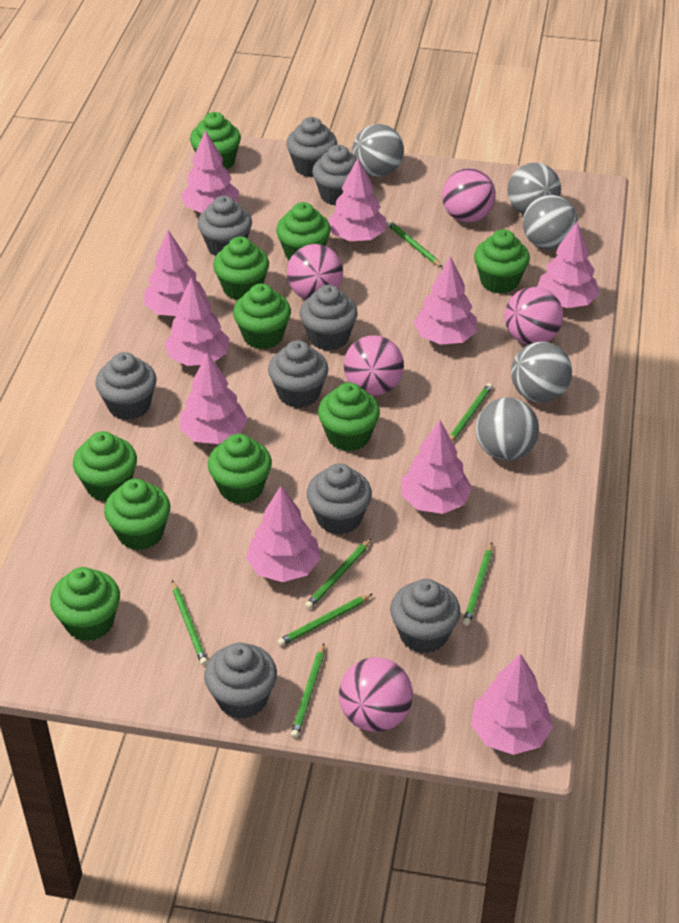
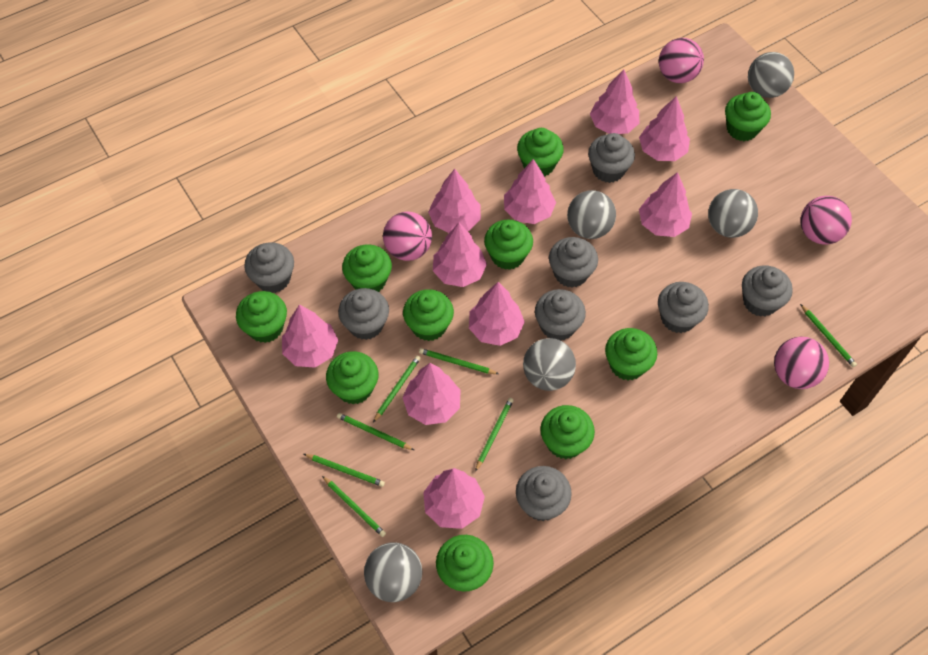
grey cupcake: [96,352,157,420] [198,196,252,257] [204,643,277,719] [268,340,328,408] [286,117,337,177] [300,285,358,351] [307,463,372,535] [312,145,364,206] [390,579,460,653] = 9 -> [244,242,294,293] [338,288,389,340] [516,466,572,521] [535,289,586,341] [549,237,598,288] [588,133,635,183] [658,282,709,333] [742,265,793,317] = 8
pink ball: [287,244,343,299] [339,657,413,732] [344,335,404,396] [442,168,496,222] [504,287,563,345] = 5 -> [383,212,432,261] [659,38,704,83] [774,337,829,389] [800,196,852,245] = 4

